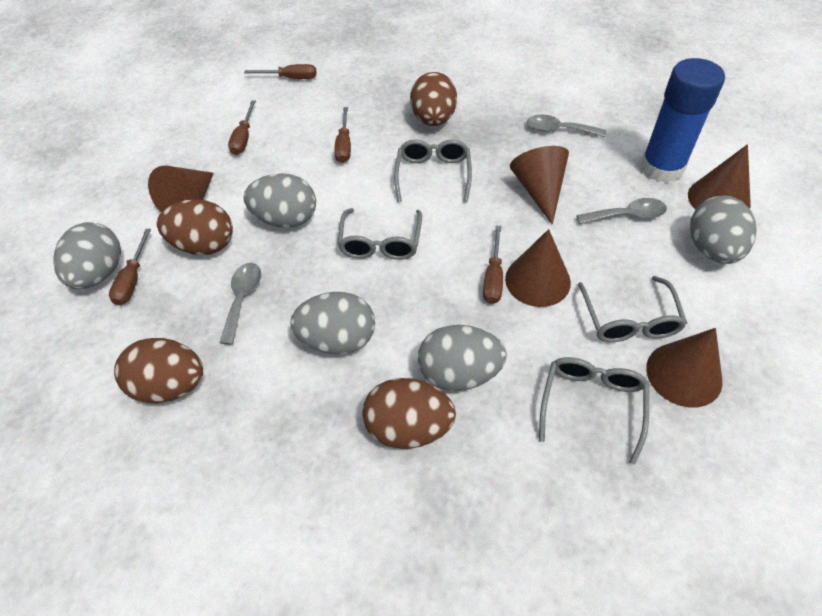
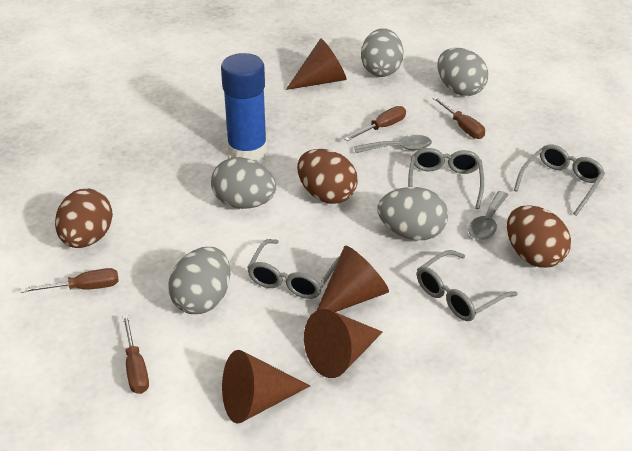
brown cone: [148,166,213,212] [505,229,571,307] [510,146,569,225] [646,328,723,408] [688,144,751,210] = 5 -> [222,350,310,424] [286,38,347,90] [304,309,383,378] [316,246,389,312] = 4
brown egg: [114,338,203,403] [157,199,233,255] [362,378,456,449] [410,72,457,126] = 4 -> [55,189,113,248] [297,149,358,204] [507,205,571,268] = 3
brown screwdriver: [109,229,151,305] [228,100,256,155] [244,64,316,79] [334,107,351,163] [483,226,503,304] = 5 -> [21,268,119,293] [122,315,149,394] [344,106,406,141] [433,97,485,139] = 4
grey spoon: [220,263,261,345] [527,114,606,137] [576,198,667,224] = 3 -> [354,135,432,153] [468,191,508,240] = 2

